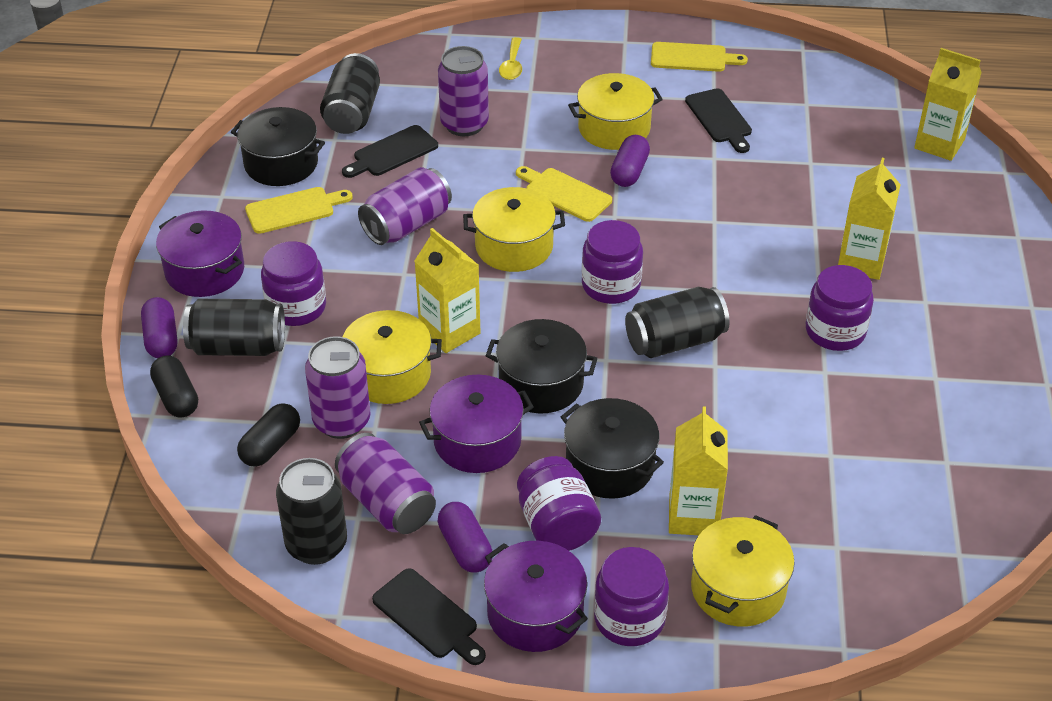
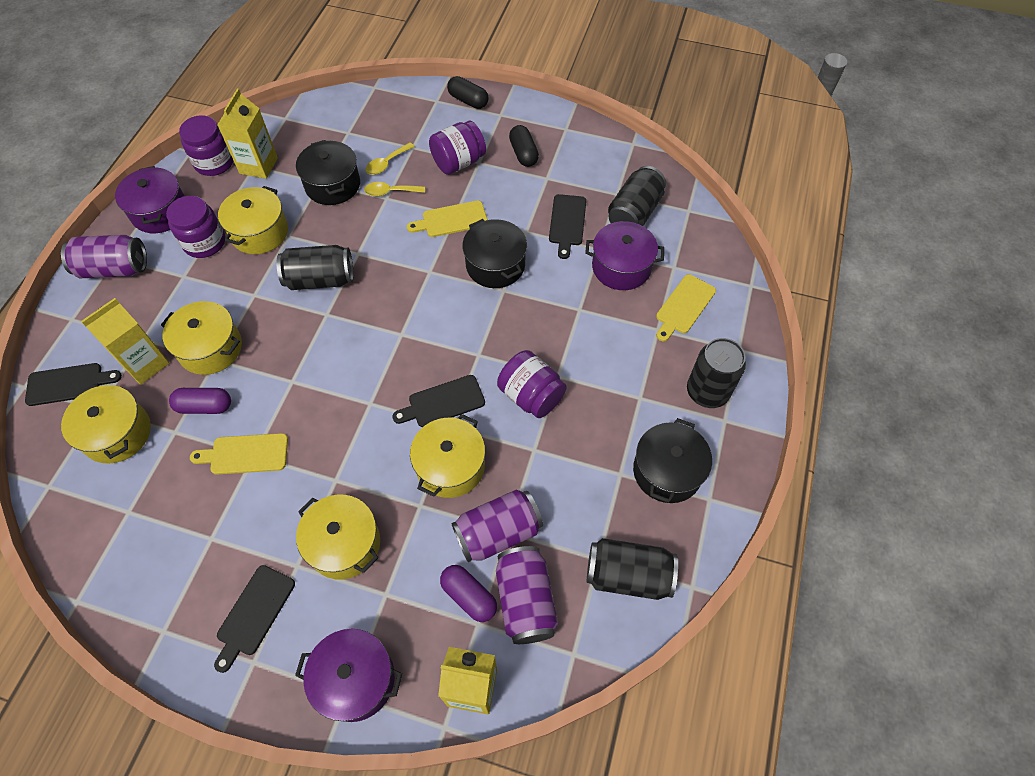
black cutting board: [342,125,438,178] [372,568,486,665] [685,88,752,153] = 3 -> [25,363,122,406] [214,565,295,673] [392,375,485,427] [549,194,586,259] = 4
purple can: [305,336,371,439] [335,433,436,534] [358,167,452,245] [438,46,489,136] = 4 -> [61,235,147,278] [451,490,543,562] [496,546,558,644] = 3
purple capsule: [141,297,177,358] [437,502,492,573] [610,135,650,187] = 3 -> [169,388,231,414] [440,565,497,622] = 2
purple jar: [261,241,326,326] [517,456,601,551] [582,220,643,304] [594,547,669,646] [806,265,874,351] = 5 -> [166,196,225,258] [179,115,233,176] [429,121,486,175] [497,350,567,418] = 4
yellow carton: [415,228,481,353] [669,406,728,535] [838,158,901,280] [914,48,982,161] = 4 -> [81,298,169,385] [217,89,278,179] [438,647,497,714] = 3
yellow pot: [343,310,442,404] [463,187,565,272] [568,73,663,150] [691,515,795,627] = 4 -> [61,384,151,463] [161,301,242,375] [218,186,288,254] [296,495,380,580] [410,414,485,498] = 5
yellow spoon: [499,37,522,80] = 1 -> [364,182,425,196] [366,142,415,175] = 2

